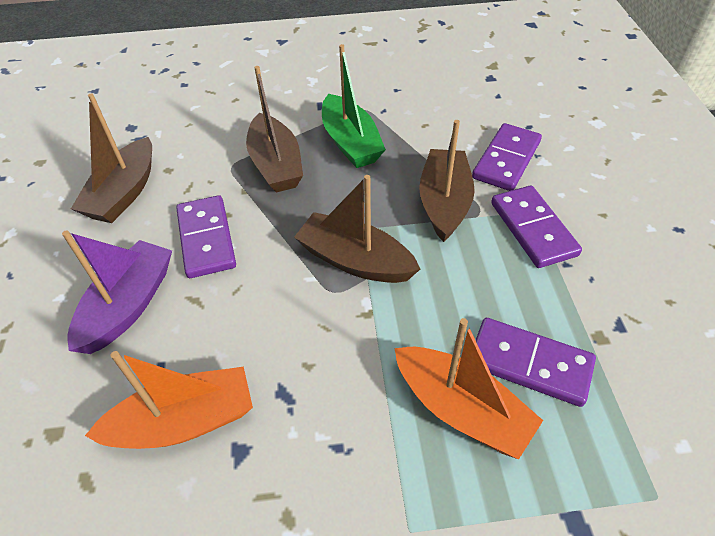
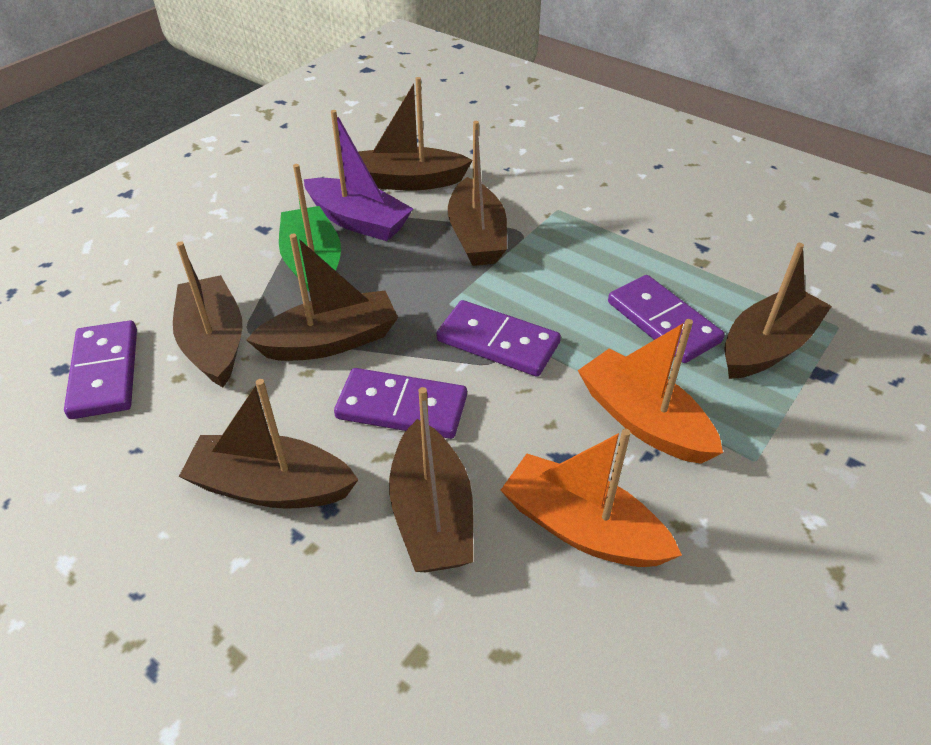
brown boat: [71,93,152,223] [246,66,303,193] [294,175,420,283] [419,120,475,242] = 4 -> [173,241,242,387] [179,379,359,509] [246,234,398,361] [358,77,473,191] [389,387,473,572] [448,121,507,266] [724,243,832,379] = 7

